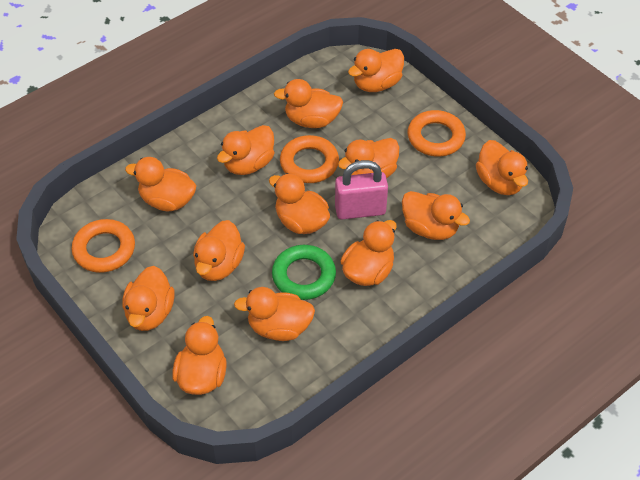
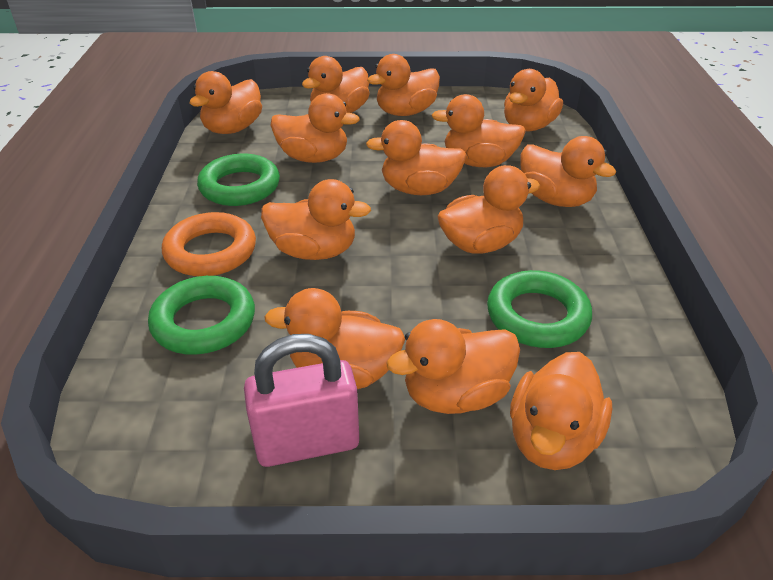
green ring: [272,245,336,300] = 1 -> [148,276,255,355] [197,154,280,206] [487,270,592,348] = 3
orange ring: [72,219,135,273] [280,135,339,183] [408,110,466,157] = 3 -> [162,212,256,276] = 1

